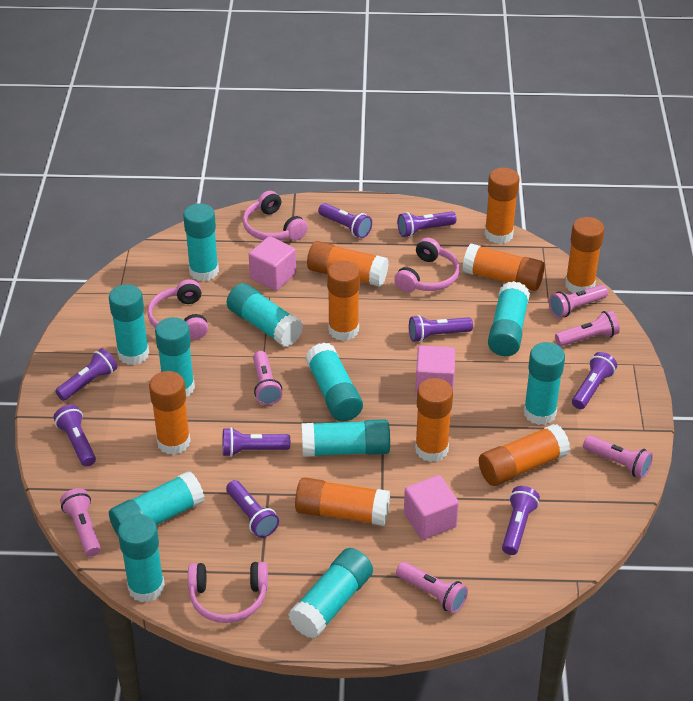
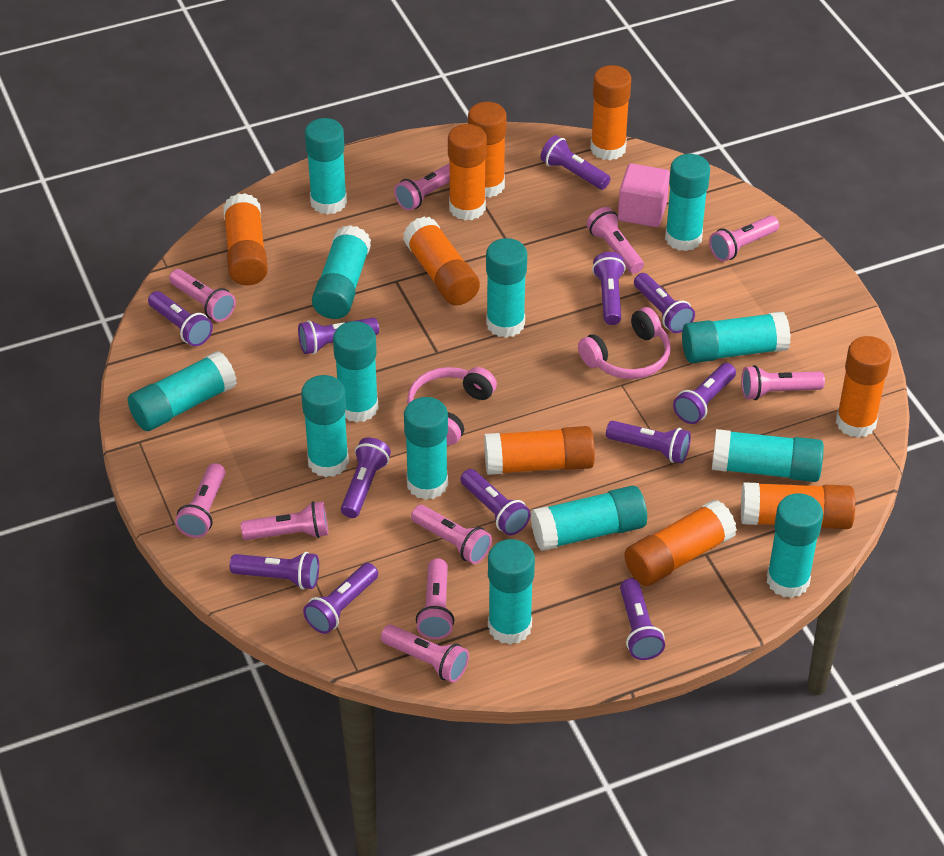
pink cube: [249,236,296,291] [404,475,459,540] [415,345,455,396] = 3 -> [618,163,670,227] = 1
pink flashlight: [60,488,101,557] [253,351,282,405] [396,562,468,614] [549,285,608,318] [555,310,620,346] [583,435,653,479] = 6 -> [169,269,236,322] [175,463,226,538] [241,501,328,540] [381,624,469,683] [394,164,450,211] [411,505,492,564] [416,558,454,639] [586,207,644,274] [709,215,779,261] [741,365,825,400] = 10
pink headphones: [148,279,208,339] [188,562,268,623] [243,191,308,240] [394,238,460,292] = 4 -> [407,367,497,445] [578,307,671,379] = 2
purple flashlight: [54,405,96,467] [55,348,117,401] [223,427,290,457] [226,480,279,538] [318,203,372,238] [398,211,456,237] [409,315,473,342] [502,486,540,555] [572,352,617,409] = 9 -> [148,291,213,346] [230,552,319,590] [298,318,379,354] [303,563,378,634] [341,438,391,518] [460,469,531,535] [540,135,610,190] [592,252,626,325] [606,421,691,463] [620,579,665,660] [634,273,695,333] [673,363,736,424] = 12
turquoise glue stick: [109,284,149,365] [109,471,205,535] [118,514,165,602] [155,317,195,397] [183,203,219,281] [227,283,303,347] [288,548,373,639] [302,419,390,457] [305,343,363,421] [488,281,530,356] [524,342,565,425] = 11 -> [128,351,237,431] [301,375,349,477] [305,118,347,215] [312,225,371,319] [333,321,379,423] [404,397,448,500] [486,238,527,338] [488,539,535,645] [531,486,647,551] [665,154,710,251] [682,311,791,363] [712,429,824,482] [767,493,823,598] = 13

